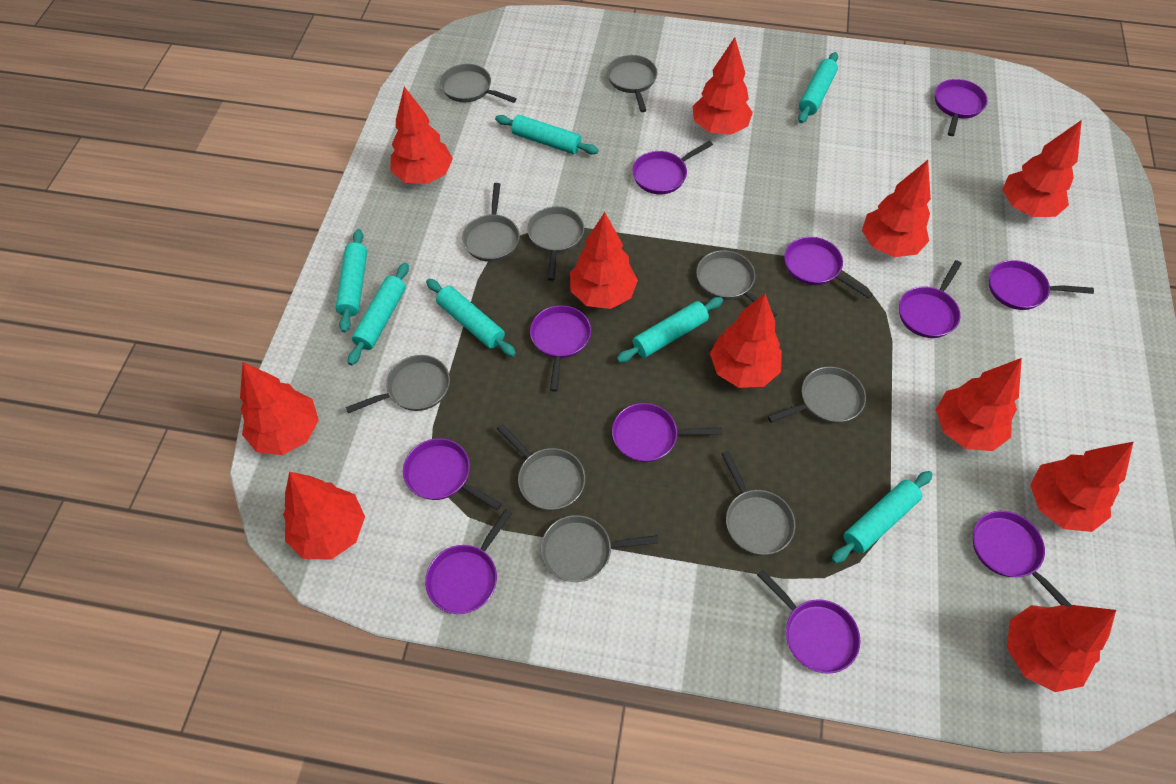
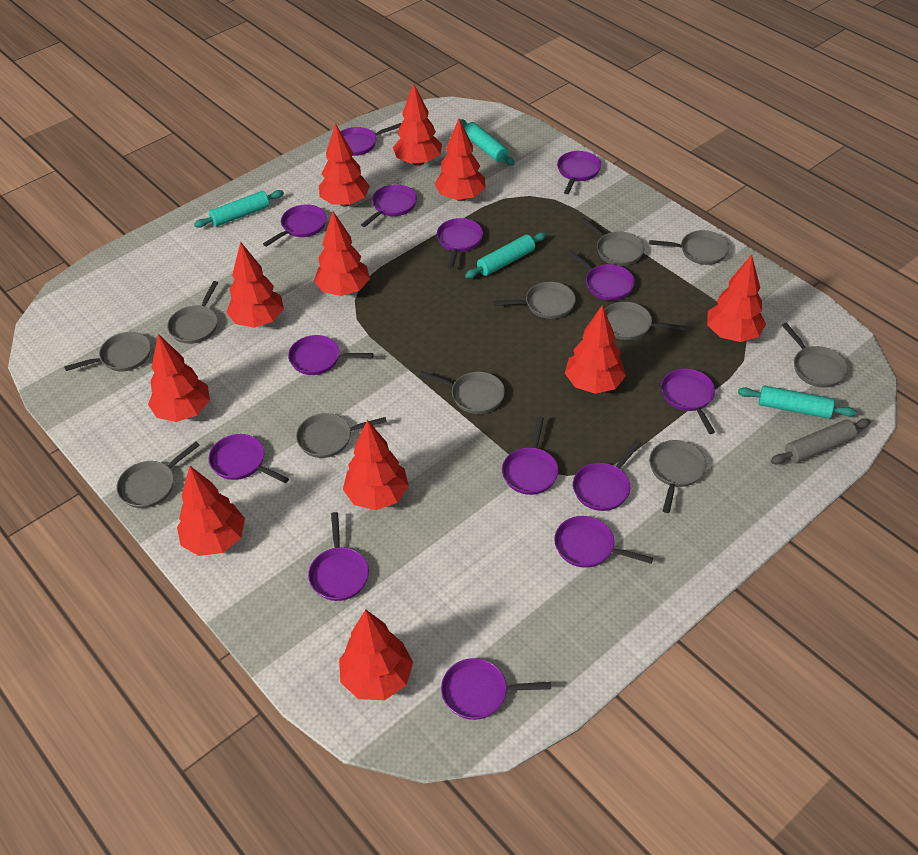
grey pan: [346,355,450,413] [440,64,517,103] [462,183,520,262] [497,424,585,510] [527,206,584,281] [541,515,658,582] [607,55,657,112] [696,250,777,317] [722,451,795,555] [768,367,866,423] = 10 -> [64,332,151,371] [117,442,200,508] [167,281,218,344] [296,413,387,458] [419,371,505,414] [493,282,576,319] [579,217,644,266] [605,302,686,340] [649,230,729,265] [649,440,706,513] [782,323,848,387] = 11
grey rolling pin: none = 0 -> [771,418,871,465] = 1
purple pan: [403,438,502,510] [425,509,512,614] [530,305,591,392] [612,403,722,462] [632,141,713,194] [757,569,860,674] [784,237,873,299] [899,260,962,338] [935,79,988,136] [973,511,1072,607] [989,260,1094,310] = 11 -> [208,434,289,483] [263,204,327,247] [288,335,374,375] [308,512,369,601] [340,123,401,156] [361,184,417,227] [437,218,483,269] [441,658,551,720] [502,417,559,495] [554,516,653,568] [557,151,601,194] [567,250,635,301] [573,440,641,511] [661,369,715,434] = 14
turquoise rolling pin: [335,229,367,333] [348,263,409,365] [426,279,516,357] [495,115,599,154] [617,297,723,363] [798,52,838,123] [832,471,933,564] = 7 -> [194,190,284,228] [460,119,515,166] [465,232,546,278] [738,385,856,419] = 4

